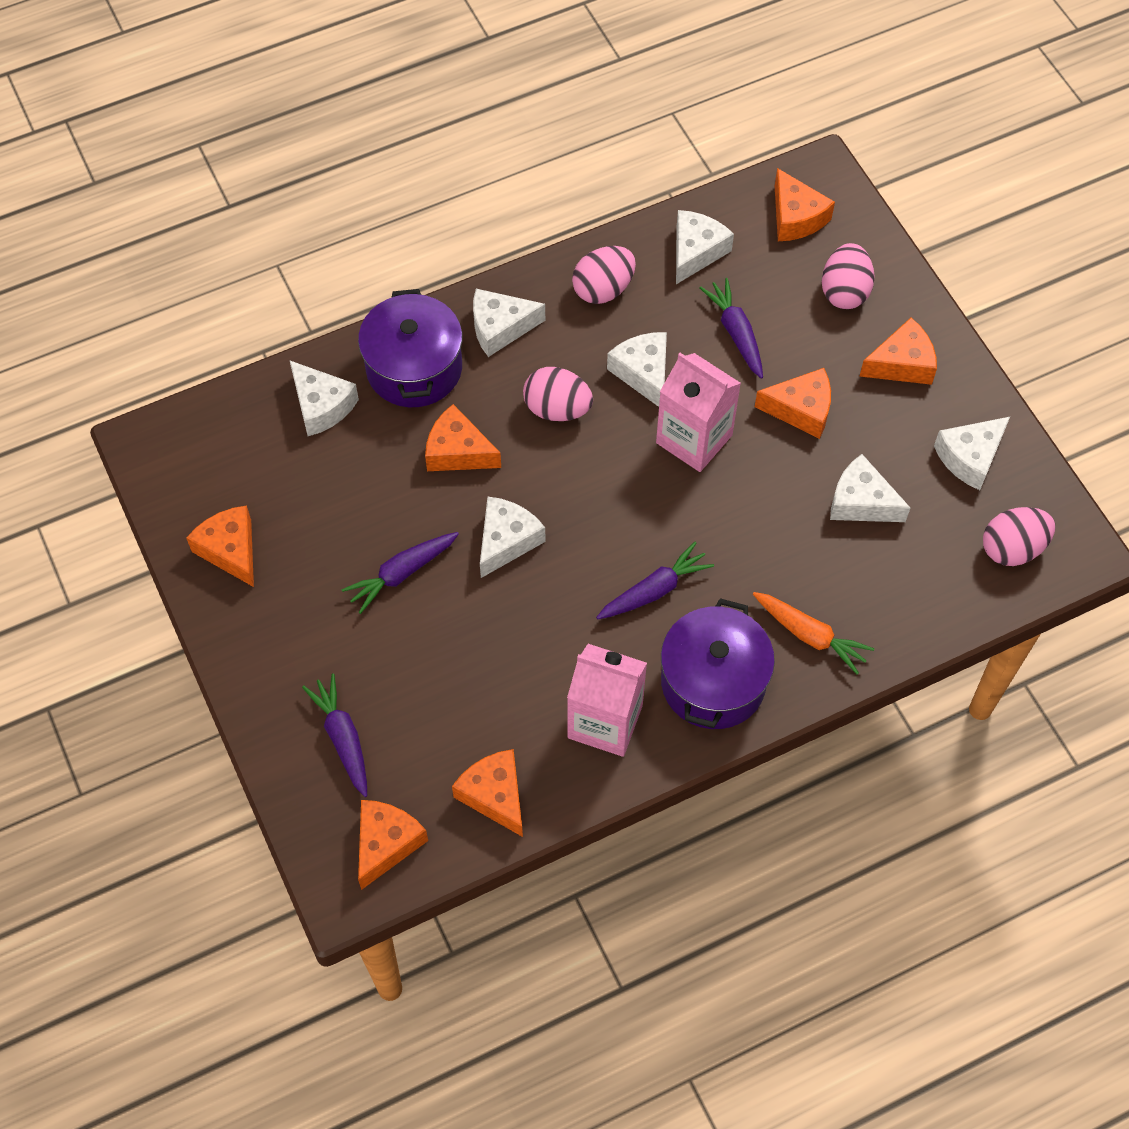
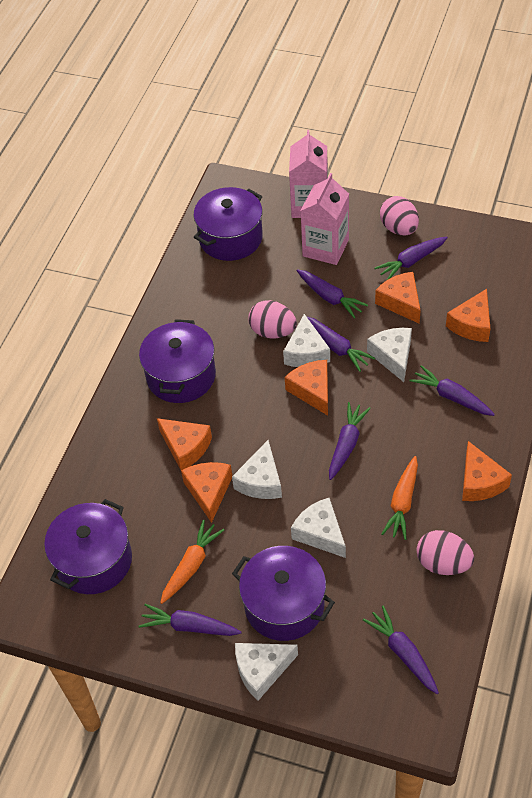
orange carrot: [753,592,874,674] = 1 -> [160,520,224,604] [382,456,418,540] = 2
orange cheese: [186,505,254,587] [358,800,428,890] [425,404,501,471] [452,749,523,837] [755,368,831,439] [775,168,835,241] [859,318,937,385] = 7 -> [157,418,212,470] [181,462,232,523] [285,360,328,416] [375,272,421,324] [446,289,490,342] [462,441,512,501] = 6
pink egg: [523,367,593,421] [572,246,636,304] [822,243,875,309] [983,507,1055,566] = 4 -> [248,300,297,339] [380,196,419,235] [416,530,474,575] = 3
purple carrot: [302,673,367,797] [342,532,459,614] [596,542,714,619] [700,278,763,379] = 4 -> [139,604,241,636] [297,269,368,319] [306,316,375,372] [329,402,371,480] [363,605,439,694] [374,237,448,280] [409,365,495,416] = 7
purple pot: [358,289,462,407] [661,598,775,729] = 2 -> [44,499,132,594] [139,319,216,403] [194,187,263,261] [232,546,335,641] = 4
white cheese: [289,360,359,436] [473,289,545,357] [480,497,546,578] [607,332,667,407] [676,210,734,284] [830,454,910,522] [934,417,1010,490] = 7 -> [232,440,282,499] [235,643,298,701] [283,314,330,367] [291,498,346,558] [367,328,412,382] = 5

